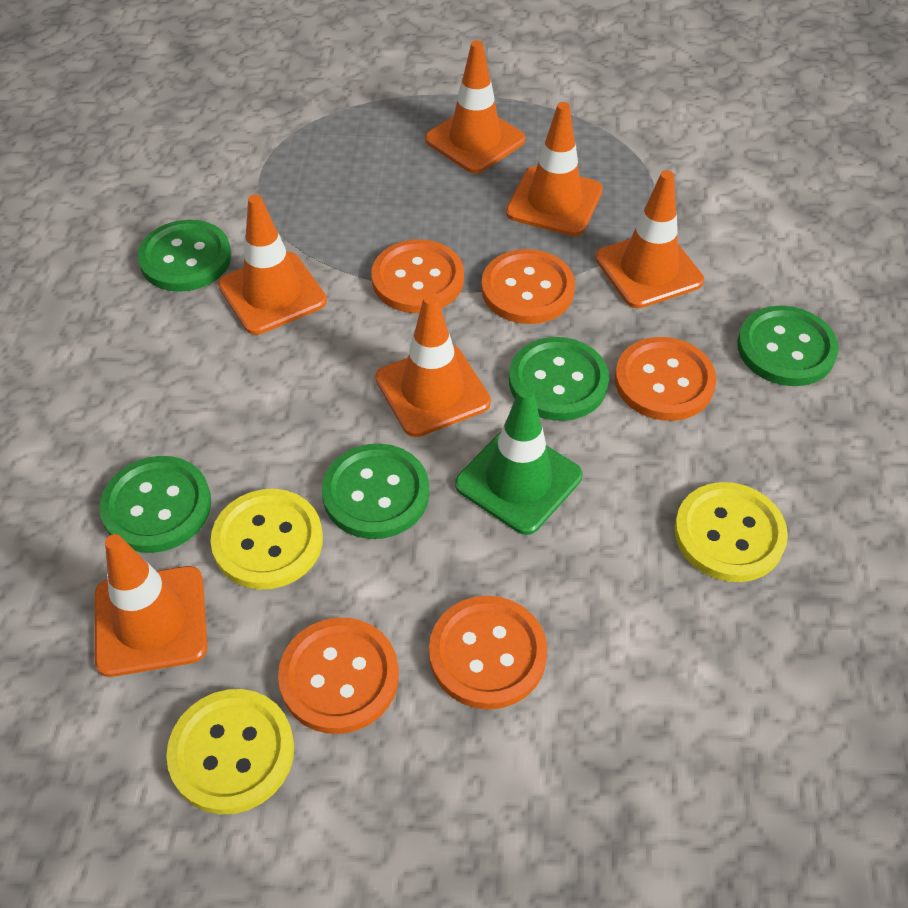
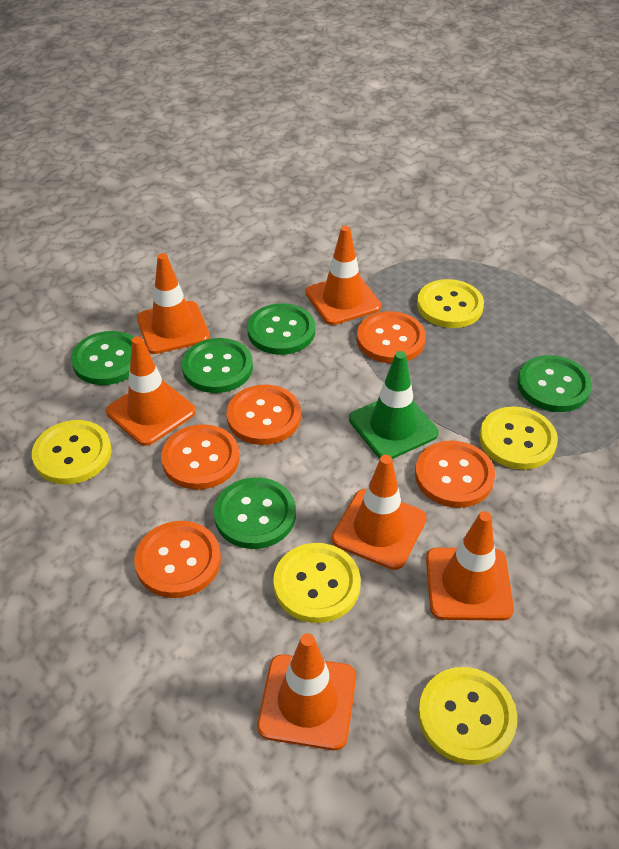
yellow button: [166,689,294,814] [211,489,323,590] [674,482,788,582] = 3 -> [32,420,112,484] [273,543,361,623] [417,279,484,328] [418,667,517,765] [479,407,558,470] = 5

